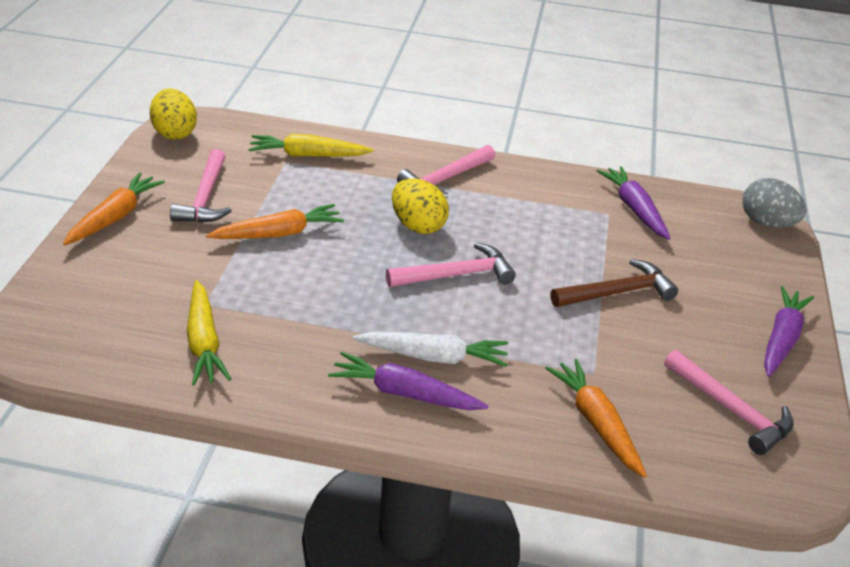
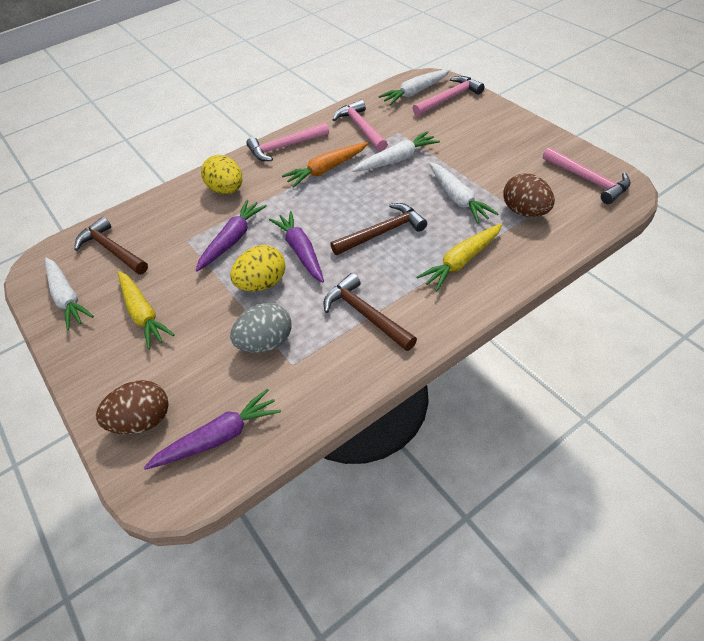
brown egg: none = 0 -> [96,380,169,434] [503,173,555,217] = 2
brown hammer: [550,259,678,307] = 1 -> [74,217,148,275] [323,273,417,351] [330,203,427,255] = 3
orange carrot: [63,173,165,245] [206,204,344,239] [545,359,647,478] = 3 -> [282,142,368,187] = 1
white carrot: [353,332,508,367] = 1 -> [45,258,94,330] [352,131,440,172] [378,69,450,105] [429,162,499,224] = 4

